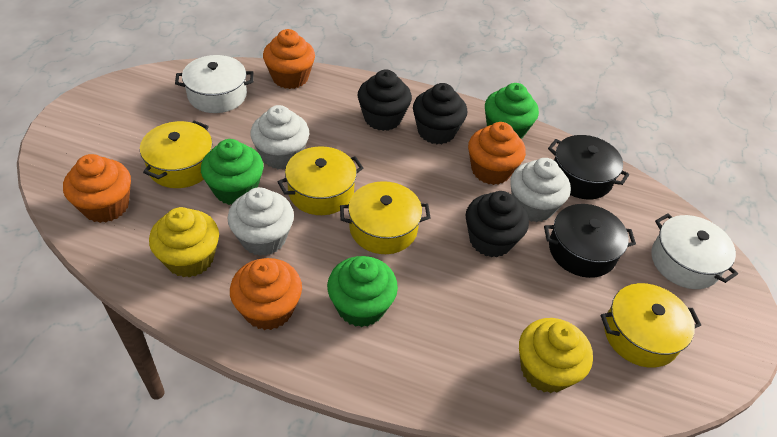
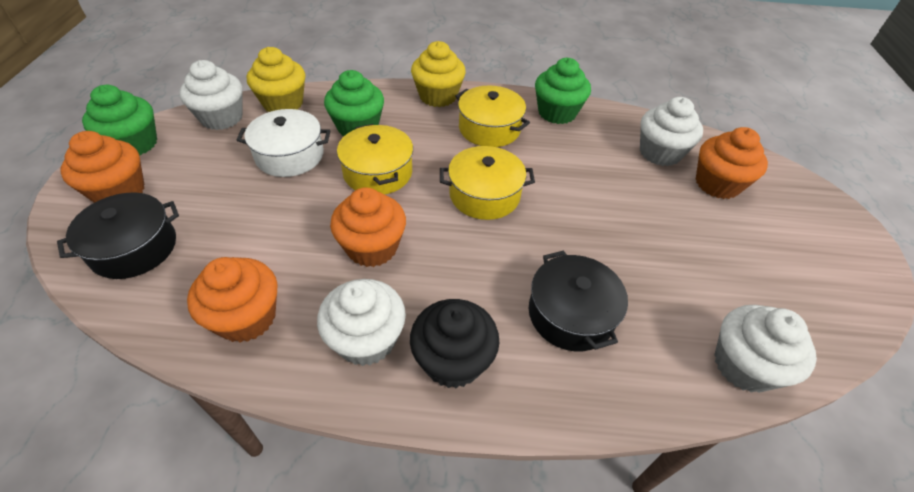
black cupcake: [358,69,412,131] [413,83,467,144] [466,191,529,257] = 3 -> [410,299,499,388] = 1
white cupcake: [228,187,294,256] [250,105,309,169] [510,158,571,222] = 3 -> [179,60,243,130] [317,279,406,366] [640,97,703,166] [714,305,817,393] = 4
white pot: [175,55,254,113] [651,213,738,289] = 2 -> [237,109,330,177] = 1
yellow pot: [140,121,212,188] [277,146,363,215] [340,181,431,254] [601,283,701,368] = 4 -> [337,124,413,194] [440,146,535,220] [455,85,530,147] = 3

